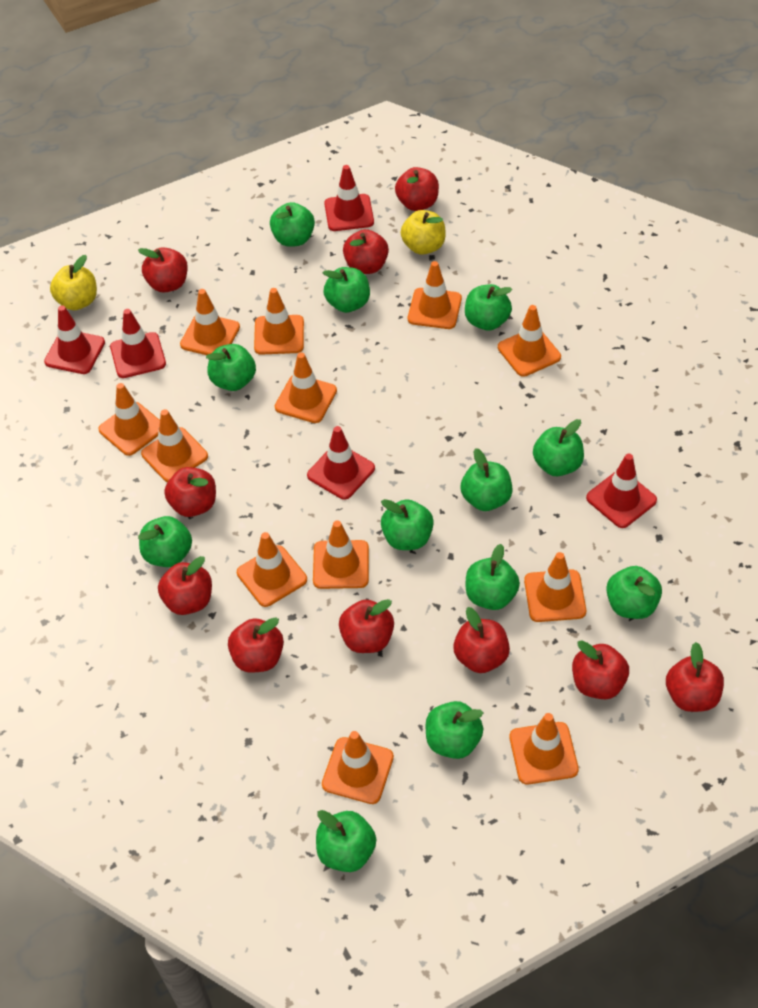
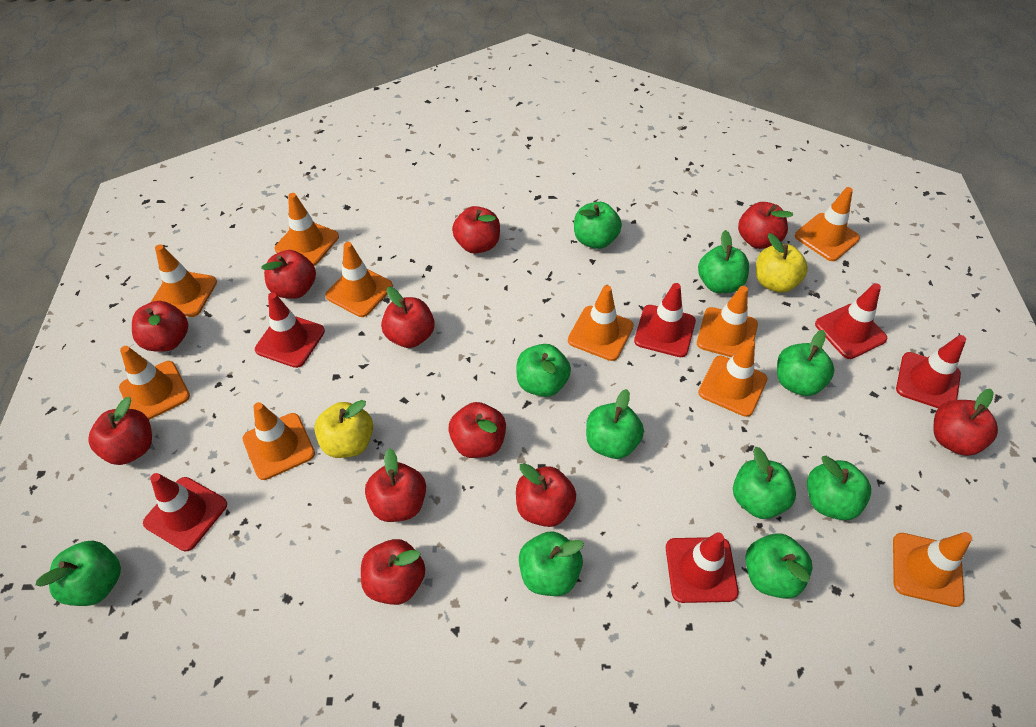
green apple: [138,516,192,567] [206,344,256,391] [270,202,315,247] [316,810,376,872] [323,267,370,313] [381,499,434,550] [426,701,483,759] [461,448,513,511] [465,284,513,331] [466,544,520,610] [533,419,584,476] [606,566,662,619] = 12 -> [36,541,121,606] [516,344,571,397] [519,531,584,596] [574,202,622,249] [586,389,644,459] [698,230,749,293] [733,447,796,519] [745,533,813,599] [777,330,834,396] [807,456,871,520] = 10
orange traffic cone: [98,383,160,456] [141,409,208,482] [180,289,240,355] [237,532,307,607] [254,288,304,355] [275,352,337,423] [313,520,369,589] [322,731,394,804] [408,261,462,329] [498,305,561,377] [509,713,579,785] [524,552,586,622] = 12 -> [119,346,190,420] [151,244,217,317] [243,402,315,480] [275,193,339,266] [325,242,393,317] [568,285,634,361] [697,286,758,357] [698,340,768,417] [795,187,860,261] [893,532,972,607] = 10
red apple: [138,247,188,293] [158,556,212,615] [164,467,216,517] [228,617,284,673] [339,599,394,653] [343,229,389,274] [395,167,439,211] [453,607,510,673] [572,640,629,699] [666,642,724,712] = 10 -> [88,397,152,465] [132,301,188,352] [261,250,316,299] [361,539,425,605] [365,448,426,522] [381,287,435,348] [448,402,506,458] [452,206,500,254] [516,463,576,527] [738,202,793,249] [933,389,998,456] = 11
red traffic cone: [44,305,105,374] [110,309,166,378] [307,426,375,500] [324,165,374,231] [586,453,657,528] = 5 -> [143,473,227,551] [255,293,325,368] [634,283,696,357] [666,532,739,603] [815,283,887,359] [896,335,966,408] = 6

